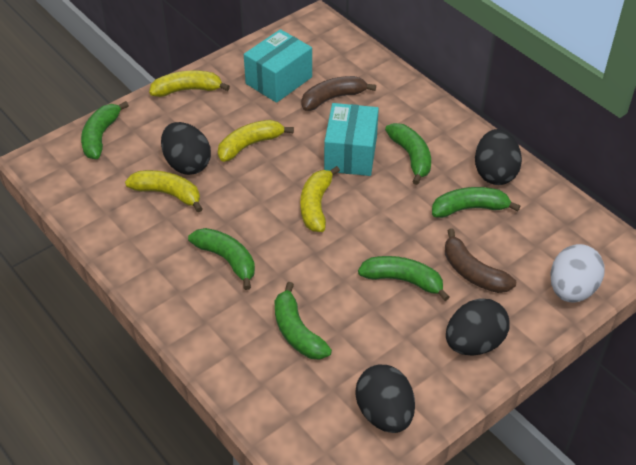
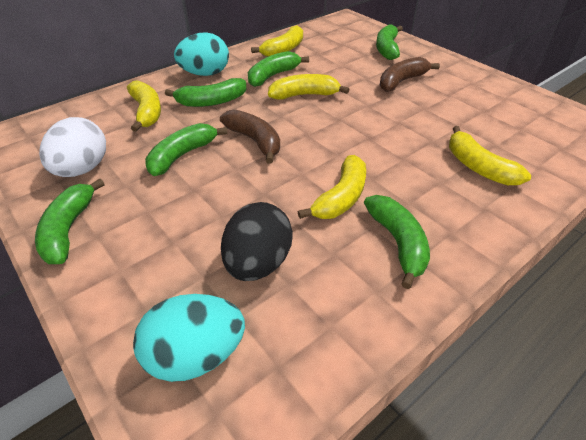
black egg: [161,122,211,175] [356,365,415,433] [446,298,510,356] [475,129,522,185] = 4 -> [221,202,293,281] = 1
turquoise box: [244,29,312,103] [324,103,379,176] = 2 -> none = 0
turquoise egg: none = 0 -> [133,294,245,382] [174,32,229,76] = 2
yellow banana: [125,170,203,212] [149,70,230,97] [218,120,294,162] [300,166,340,232] = 4 -> [127,80,161,132] [251,25,303,57] [268,74,350,100] [298,155,366,219] [449,126,531,185] = 5

